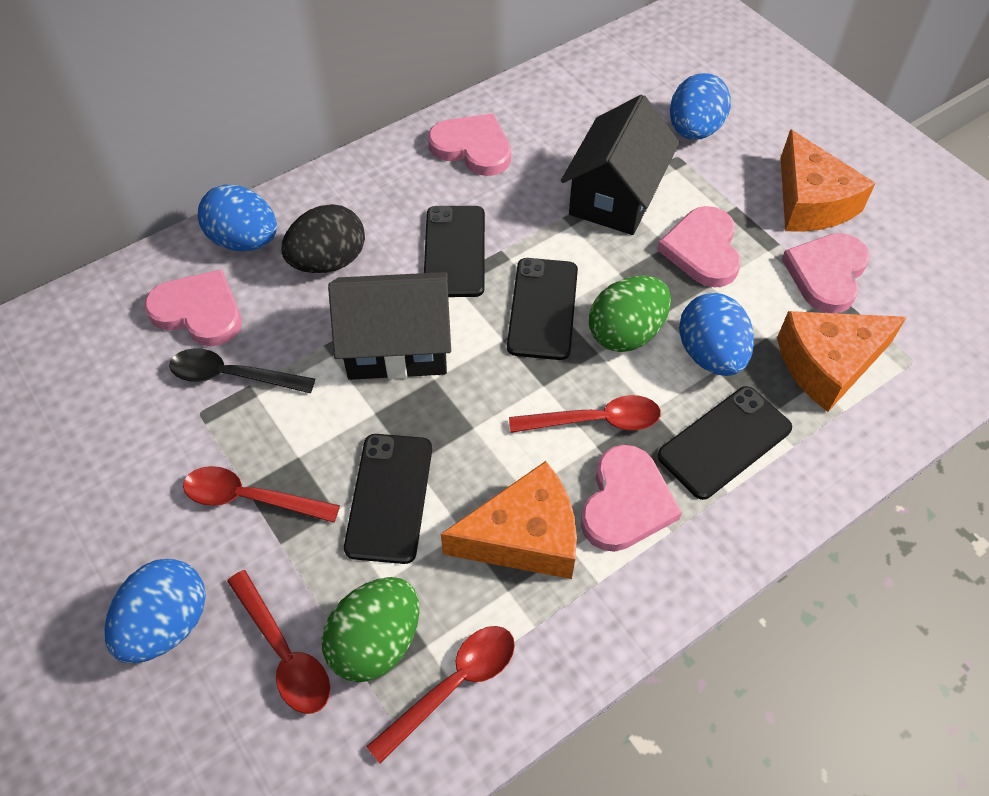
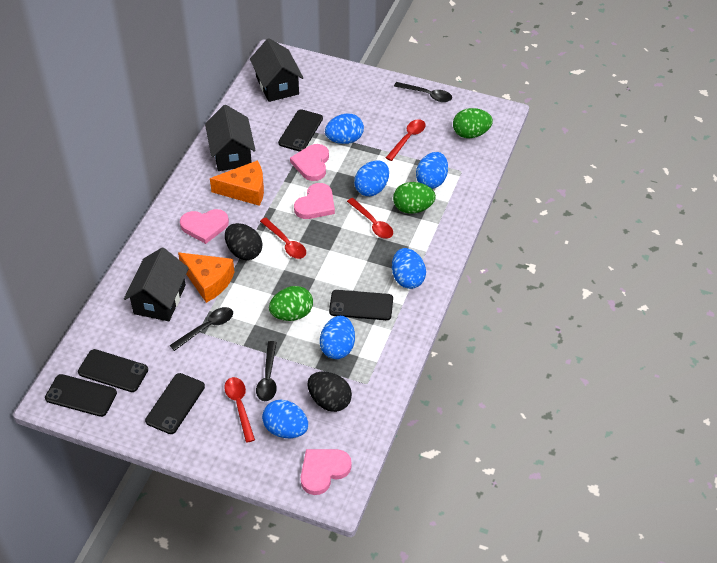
black egg: [281,204,365,273] = 1 -> [225,223,262,260] [307,372,352,412] = 2
black house: [328,272,451,380] [561,94,679,235] = 2 -> [124,248,189,321] [205,105,256,171] [250,38,304,102] = 3
black phone: [344,434,432,564] [424,206,485,297] [507,258,578,360] [657,386,792,500] = 4 -> [45,374,117,417] [78,349,148,392] [145,373,205,434] [278,109,323,152] [329,290,393,320] = 5
black spoon: [169,348,315,393] = 1 -> [170,307,233,351] [256,341,277,401] [394,82,452,102] = 3
blue egg: [104,559,206,664] [198,184,277,251] [670,73,731,140] [679,293,754,376] = 4 -> [262,400,308,438] [320,316,355,359] [325,114,364,144] [354,160,389,196] [392,248,426,289] [416,152,448,189] = 6
green egg: [322,577,419,682] [589,276,671,352] = 2 -> [269,286,313,321] [393,182,436,214] [453,108,493,138] = 3
orange cheese: [441,461,577,579] [777,311,907,412] [781,129,876,232] = 3 -> [178,252,235,303] [210,160,264,206] = 2
pink heart: [144,269,242,346] [428,114,511,176] [581,445,682,552] [657,206,741,288] [782,233,870,313] = 5 -> [180,209,229,244] [290,144,329,181] [294,183,335,219] [301,449,352,495] = 4

